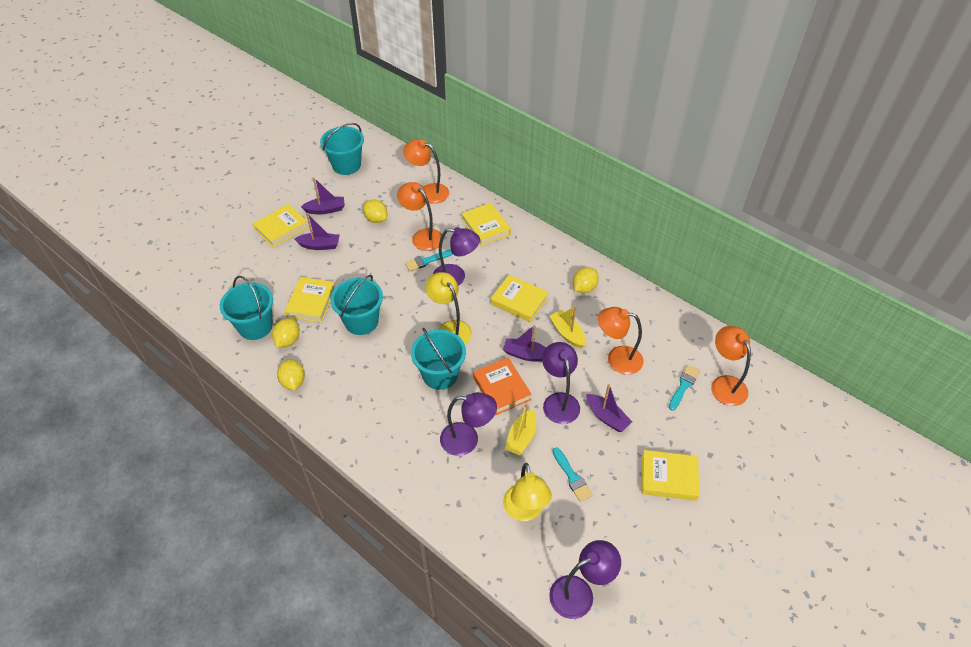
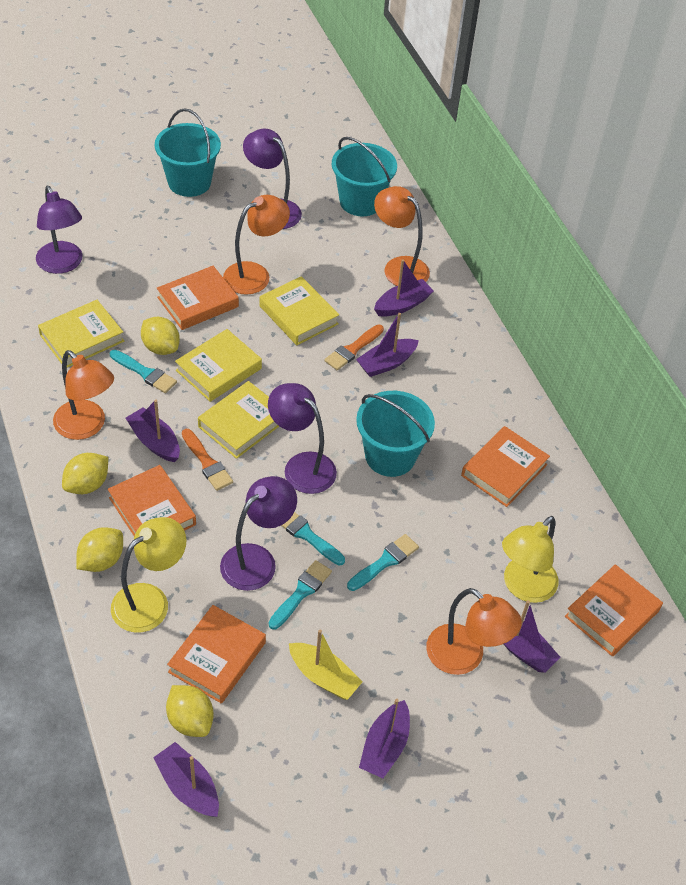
orange book: [473,357,532,415] = 1 -> [108,465,196,536] [157,266,239,330] [167,605,266,704] [461,426,550,507] [565,564,663,656] = 5
orange brush: none = 0 -> [182,429,233,491] [324,325,384,370] = 2
purple boat: [294,213,340,250] [301,178,345,214] [503,325,546,362] [586,384,632,432] = 4 -> [126,400,180,462] [153,742,219,817] [356,313,419,377] [359,699,410,778] [374,259,434,317] [504,600,561,673] = 6
turquoise brush: [405,249,453,271] [552,447,593,502] [669,365,700,411] = 3 -> [110,350,177,393] [268,560,332,630] [281,512,345,565] [347,534,419,591] = 4
turquoise bucket: [220,276,273,340] [320,123,364,175] [330,275,383,335] [411,328,466,390] = 4 -> [155,108,221,197] [332,137,397,216] [356,391,435,477] = 3
yellow boat: [505,403,536,455] [550,306,585,348] = 2 -> [289,630,363,700] = 1
yellow book: [253,204,309,248] [285,277,335,323] [461,203,511,246] [491,275,549,323] [641,450,700,501] = 5 -> [38,300,124,367] [175,329,262,402] [198,381,279,459] [259,276,339,345] = 4

